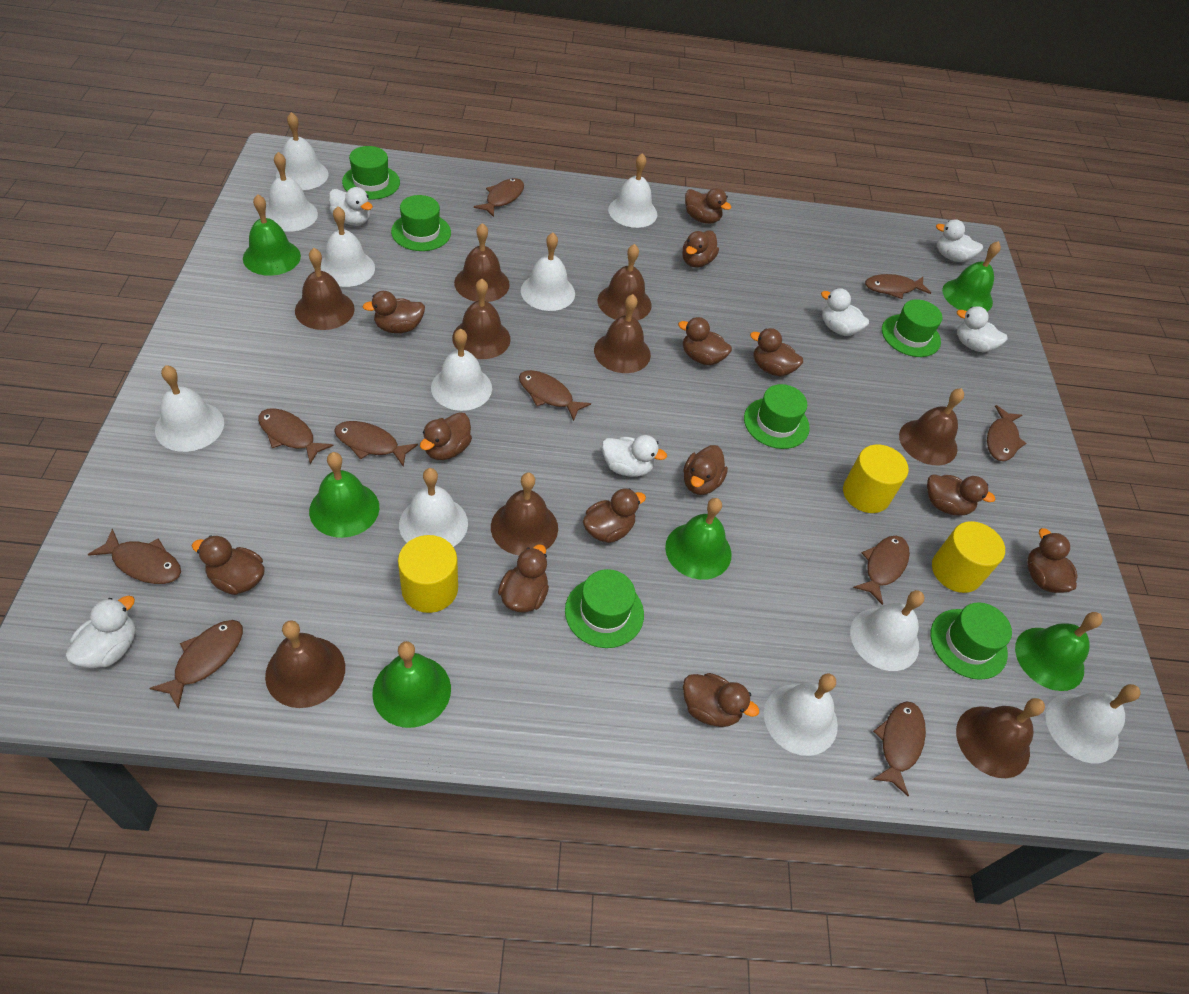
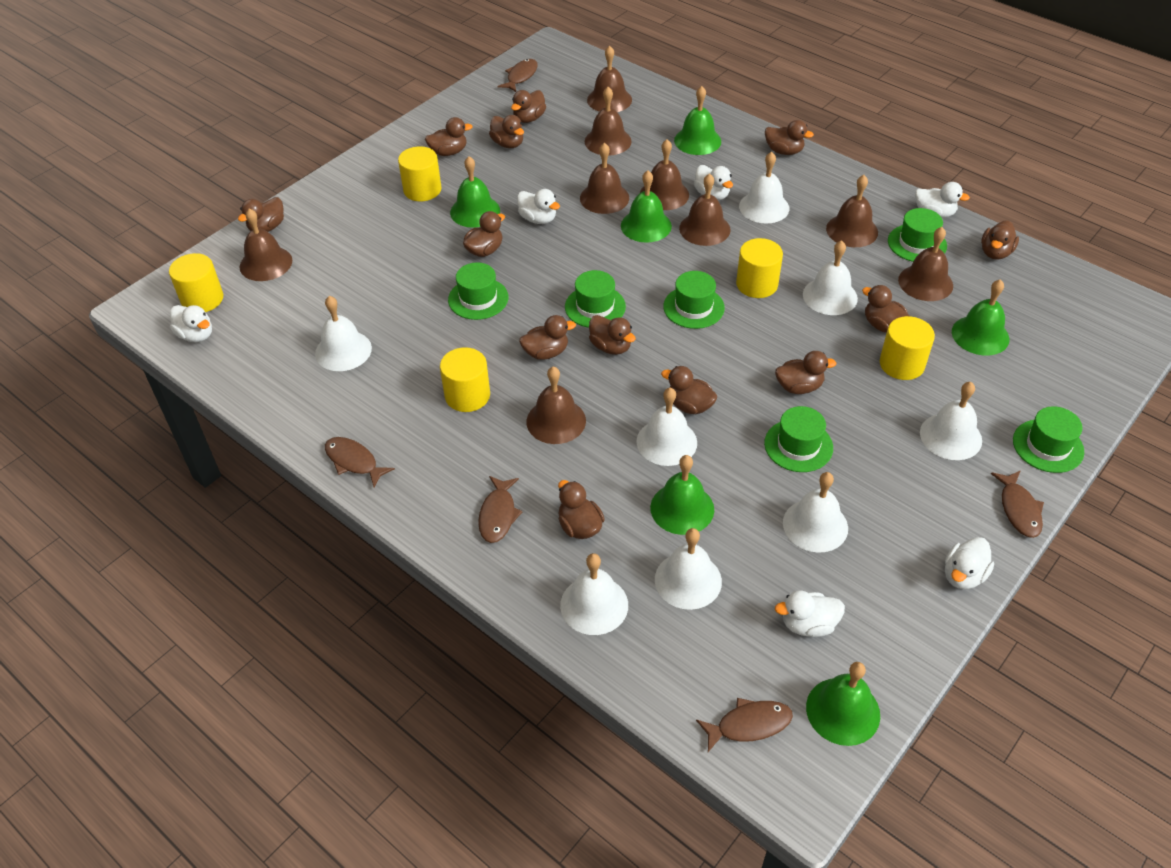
brown fish: [88,529,181,584] [149,620,243,709] [258,408,333,464] [334,421,418,467] [474,178,524,217] [519,370,591,421] [853,536,910,605] [865,274,931,299] [872,701,926,796] [987,405,1026,461] = 10 -> [325,437,395,487] [478,476,523,543] [498,59,538,92] [696,698,793,752] [991,471,1044,538] = 5
white bell: [155,365,224,452] [265,152,318,232] [276,112,329,190] [321,206,375,287] [399,468,468,547] [431,328,492,411] [521,233,575,311] [608,153,657,228] [764,674,838,756] [850,590,924,671] [1046,684,1141,763] = 11 -> [315,296,372,371] [560,553,628,635] [636,388,697,466] [655,528,722,610] [739,152,789,224] [783,472,848,553] [803,240,858,315] [920,382,982,460] = 8
yellow cylinder: [398,535,458,613] [843,444,909,513] [932,521,1005,593] = 3 -> [169,253,223,312] [398,146,442,201] [440,347,490,412] [736,238,783,298] [880,316,935,380] = 5

